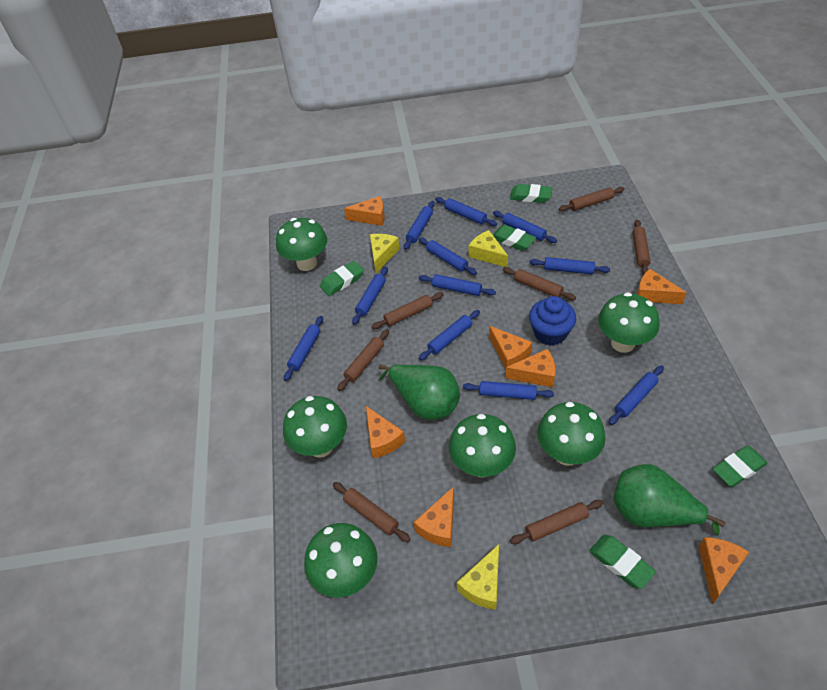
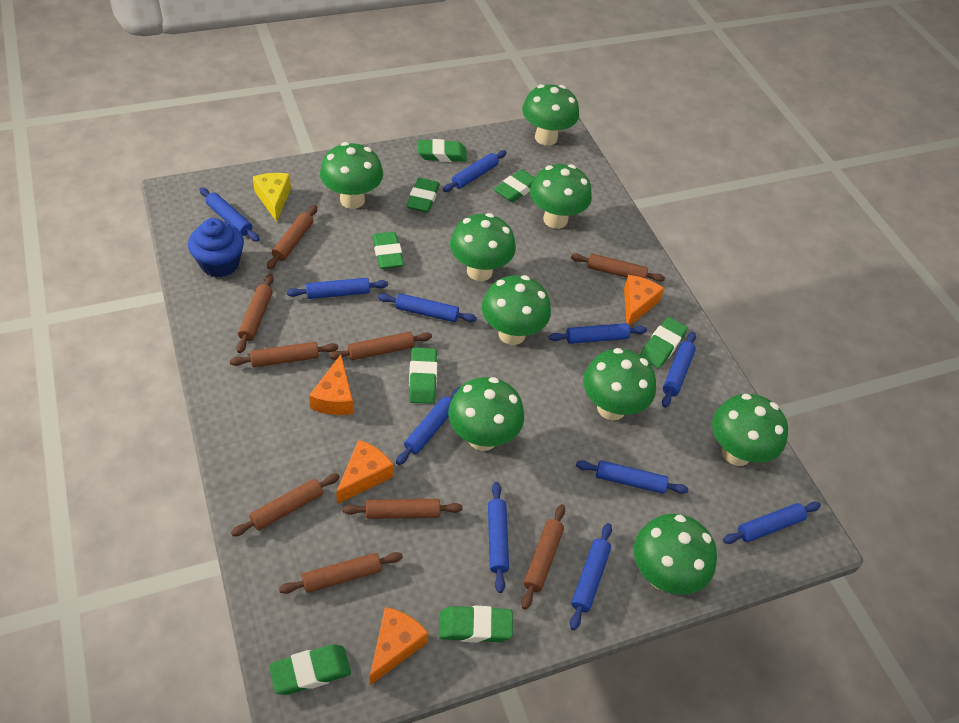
brown rolling pin: [333,482,411,542] [337,329,389,391] [371,292,444,329] [503,267,576,300] [510,500,603,544] [559,187,624,212] [633,220,651,274] = 7 -> [230,342,338,367] [231,473,340,536] [236,274,274,353] [267,205,317,269] [279,552,403,594] [329,332,432,360] [343,499,463,519] [521,504,565,610] [571,254,665,282] = 9
green eraser: [320,261,364,296] [493,225,536,251] [510,184,553,203] [590,535,656,589] [713,446,768,487] = 5 -> [269,644,351,695] [372,232,404,269] [406,178,440,212] [409,347,437,404] [418,139,467,162] [439,606,513,643] [494,169,535,202] [640,317,688,368] = 8
green mushroom: [276,218,327,271] [283,396,347,458] [304,523,378,598] [449,414,516,478] [537,402,605,466] [598,292,660,353] = 6 -> [320,142,383,209] [448,377,524,451] [450,213,516,281] [482,275,551,345] [522,84,579,146] [530,164,592,229] [583,348,656,421] [634,514,717,595] [712,394,788,466] = 9
green pear: [378,364,460,420] [613,464,726,536] = 2 -> none = 0
orange cheese: [344,196,385,226] [366,406,405,458] [414,486,454,547] [489,326,532,369] [505,349,556,387] [637,269,687,304] [699,537,749,604] = 7 -> [309,354,353,415] [336,440,393,504] [370,607,428,685] [624,275,664,326] = 4
yellow cheese: [370,234,400,273] [457,544,499,610] [469,230,508,267] = 3 -> [253,173,291,222] = 1

